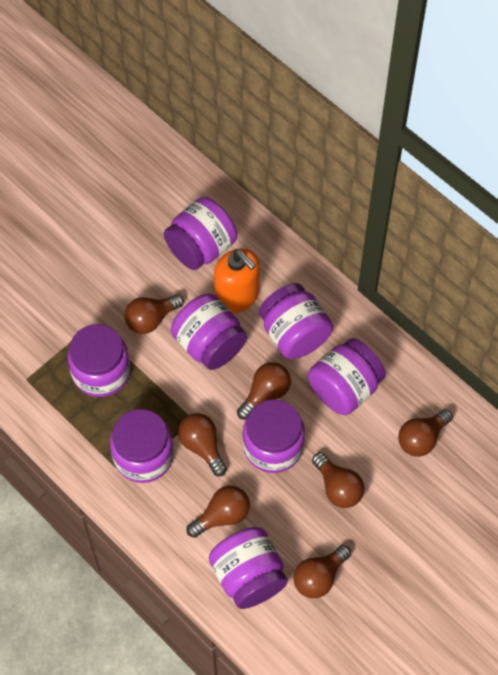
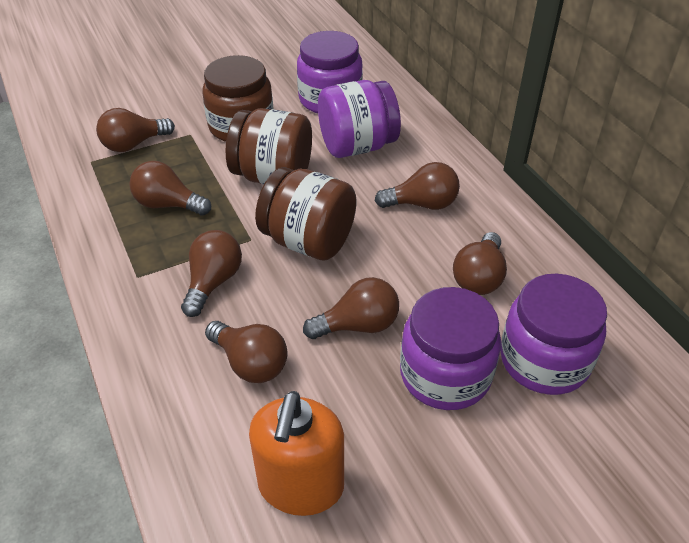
brown jar: none = 0 -> [203,55,274,142] [226,108,312,184] [255,167,356,260] = 3
purple jar: [68,324,131,397] [110,409,174,483] [164,197,237,270] [171,294,247,370] [209,527,288,609] [243,399,305,473] [259,283,333,359] [308,338,386,415] = 8 -> [297,31,363,113] [318,80,401,158] [400,287,501,410] [500,274,607,395] = 4

